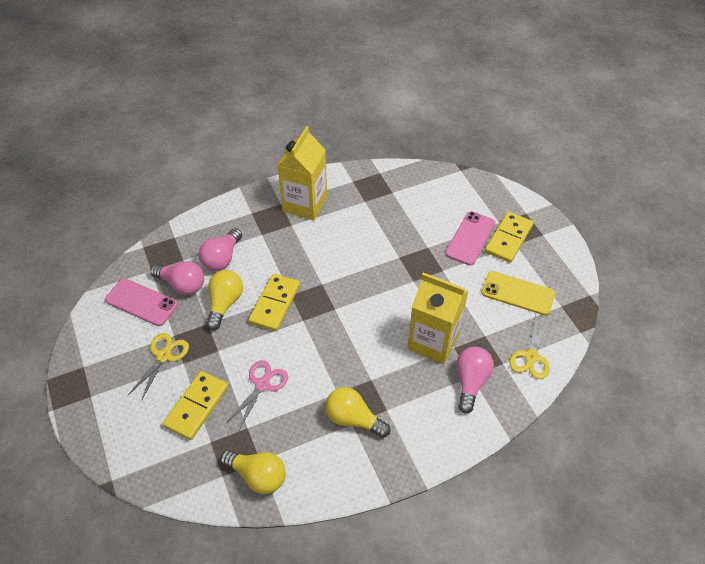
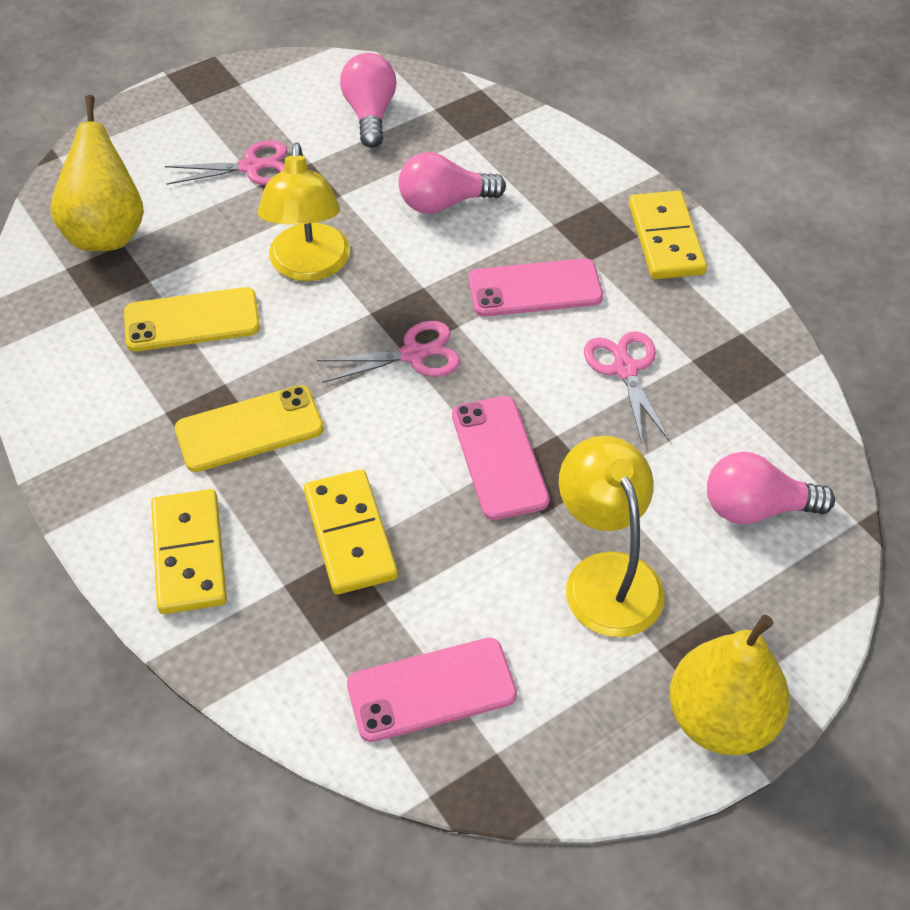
pink phone: [105,278,178,326] [445,211,495,265] = 2 -> [347,638,517,742] [452,396,550,520] [468,258,603,317] = 3
pink scissors: [225,360,288,430] = 1 -> [165,140,287,185] [317,321,461,383] [584,331,669,443] = 3
yellow carton: [277,126,327,220] [408,272,468,364] = 2 -> none = 0
yellow lamp: none = 0 -> [258,142,350,281] [559,436,664,637] = 2
yellow light bulb: [206,270,243,330] [220,450,286,494] [325,387,390,438] = 3 -> none = 0
yellow pear: none = 0 -> [50,95,144,251] [669,615,790,755] = 2
yellow phone: [482,271,555,315] = 1 -> [124,287,260,351] [175,385,324,472] = 2
yellow scissors: [128,333,189,401] [509,314,550,379] = 2 -> none = 0

